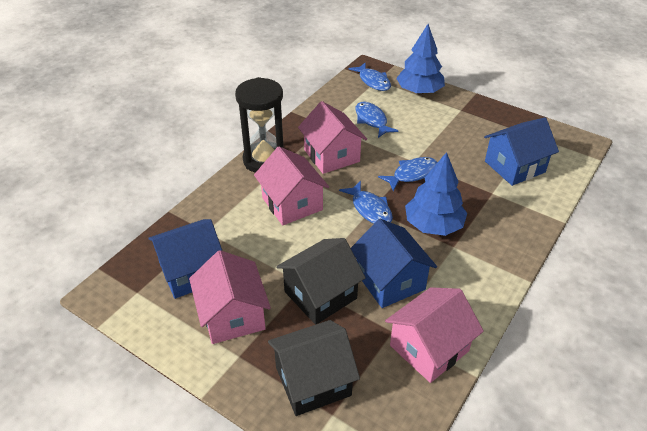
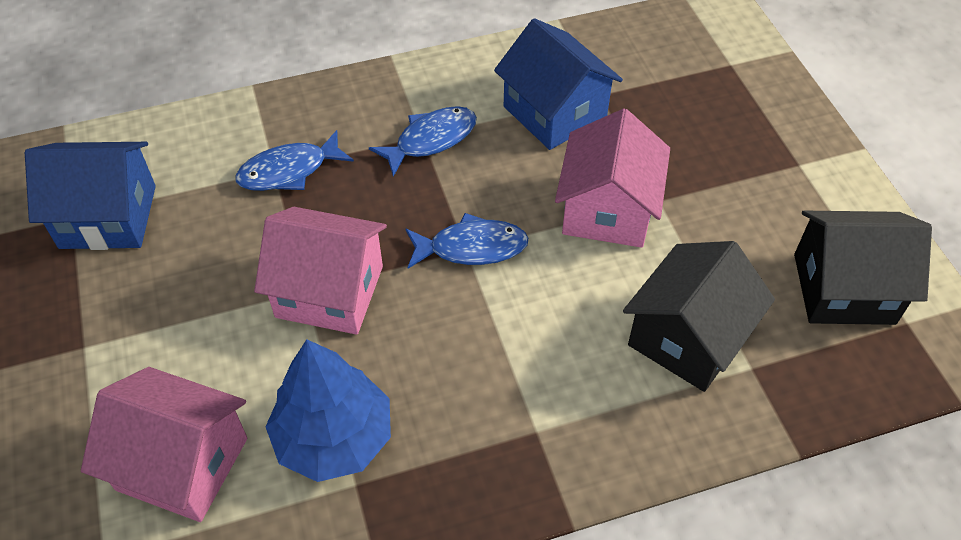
black hourglass: [235,77,284,173] = 1 -> none = 0
blue fish: [339,181,393,224] [349,62,391,91] [356,101,398,138] [378,157,438,192] = 4 -> [235,130,354,191] [369,106,477,177] [406,213,529,269] = 3
blue house: [148,219,222,299] [351,219,437,308] [484,117,559,186] = 3 -> [25,142,156,250] [494,18,623,150] = 2
blue tree: [396,24,445,94] [405,152,467,236] = 2 -> [265,339,391,482] = 1
pink house: [189,250,271,344] [254,146,329,225] [298,101,367,174] [385,287,484,383] = 4 -> [81,367,247,522] [254,207,387,335] [555,109,670,248] = 3

